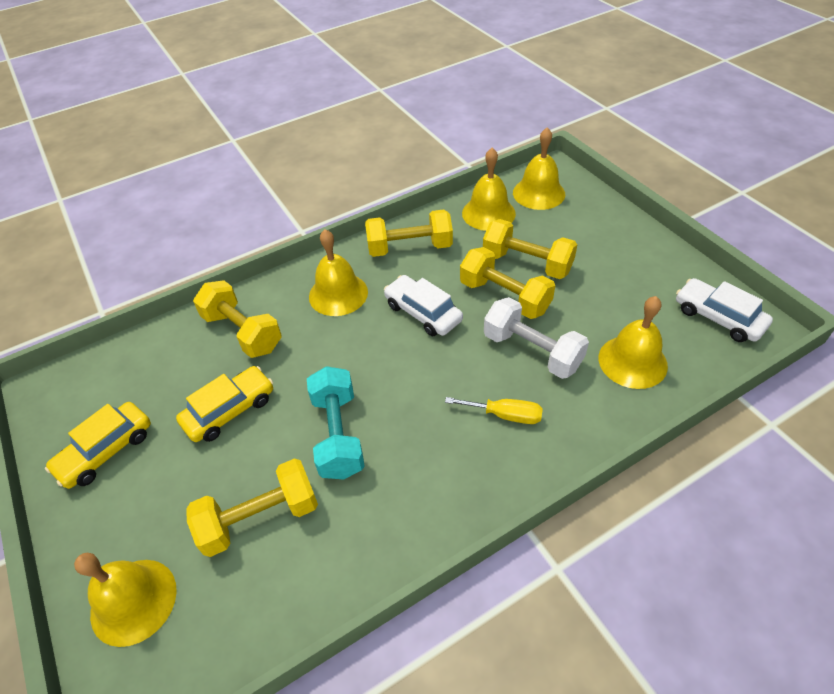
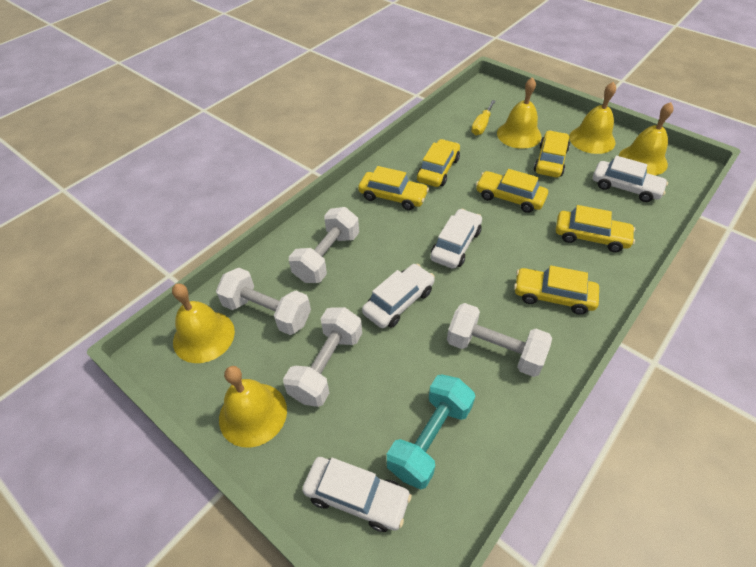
white car: [384,275,463,336] [676,278,773,342] = 2 -> [302,457,412,532] [362,264,435,328] [430,209,482,269] [593,156,668,202] = 4
white dumbbell: [484,297,589,379] = 1 -> [216,268,311,335] [283,307,362,407] [289,207,359,283] [447,303,552,377] = 4
yellow car: [45,402,151,489] [176,366,273,442] = 2 -> [358,166,429,210] [417,139,460,187] [476,169,548,213] [514,265,599,315] [534,130,570,177] [556,205,635,252] = 6
yellow dumbbell: [186,458,318,557] [193,280,282,358] [365,209,453,257] [460,247,555,319] [483,219,577,279] = 5 -> none = 0

